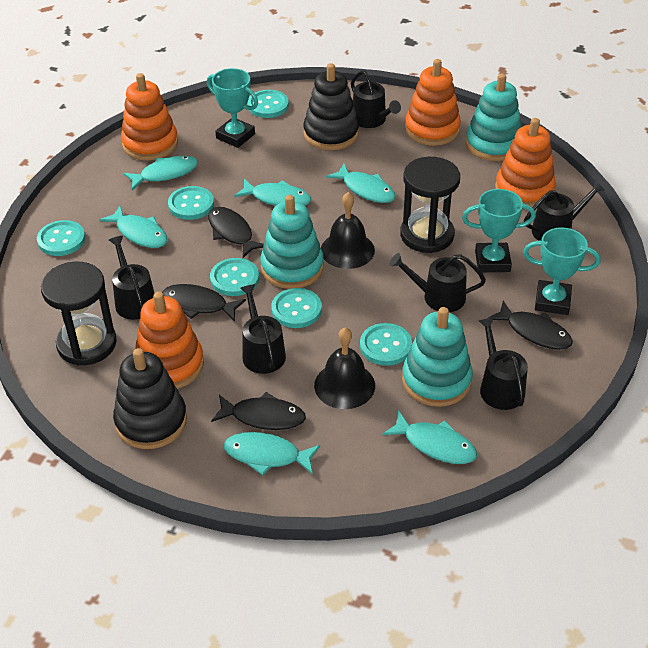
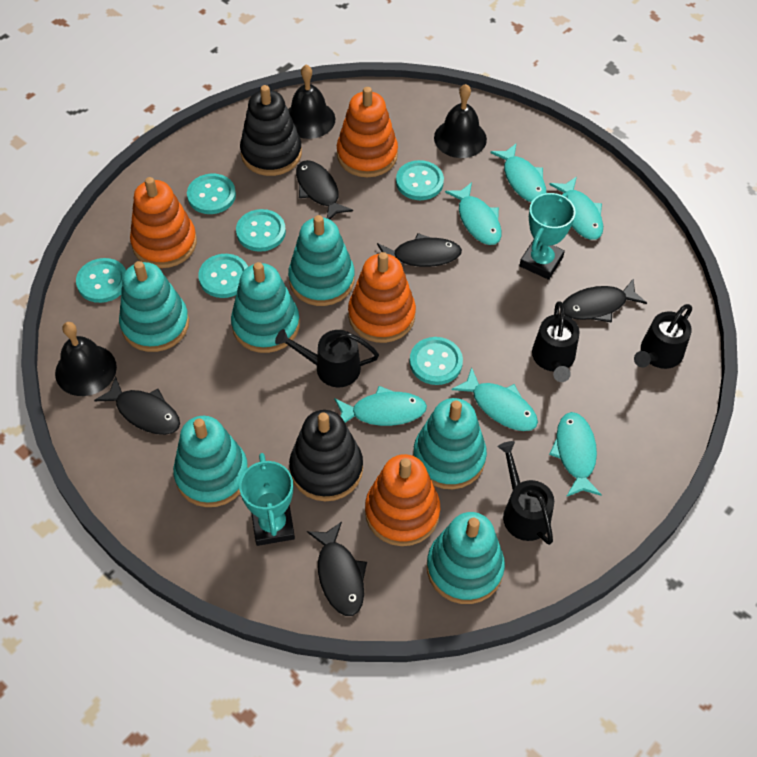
black bell: [314,327,375,409] [321,192,375,269] = 2 -> [55,322,117,396] [288,65,336,139] [434,84,487,158] = 3
black fish: [162,284,246,322] [208,207,264,258] [211,392,306,430] [488,300,573,350] = 4 -> [94,376,180,435] [296,160,353,219] [307,522,367,616] [377,233,462,267] [563,278,647,322] = 5
black hourglass: [41,262,117,365] [400,157,460,253] = 2 -> none = 0
black watering can: [109,236,154,320] [240,284,286,374] [351,71,401,128] [390,253,486,312] [479,317,528,410] [524,180,605,241] = 6 -> [275,329,379,387] [498,441,554,545] [532,301,580,382] [634,304,692,369] = 4
turquoise stacking toy: [260,195,324,289] [402,307,473,407] [466,73,522,161] = 3 -> [119,261,189,352] [173,416,249,507] [231,262,300,353] [288,215,355,306] [413,398,487,489] [427,512,505,604] = 6
turquoise trophy: [207,68,258,148] [462,189,536,272] [523,227,600,315] = 3 -> [239,453,295,546] [519,193,576,280] = 2

